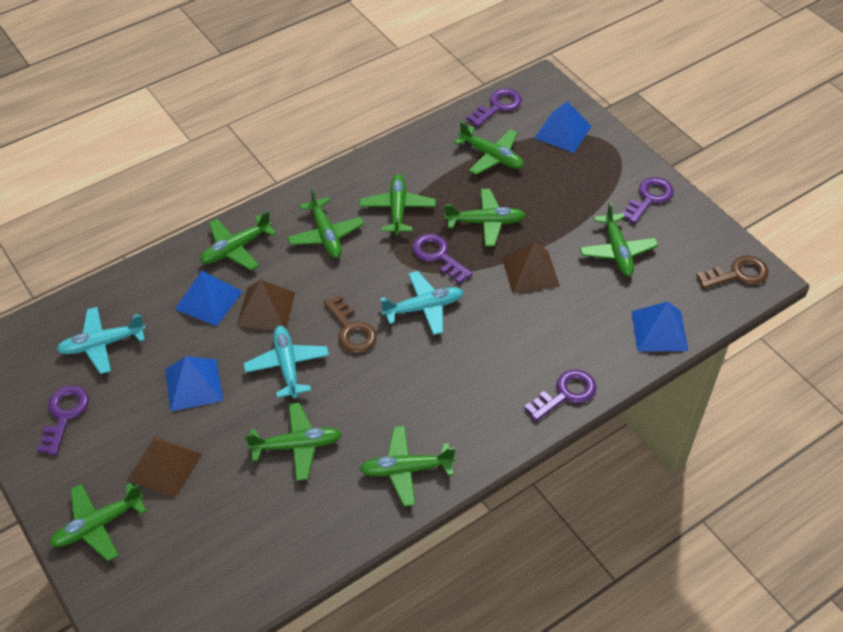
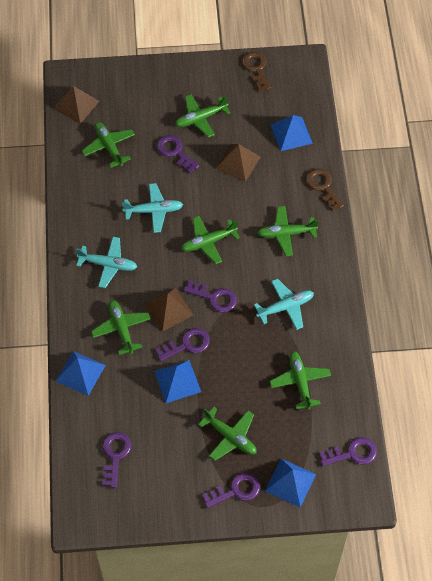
green plane: [50,483,147,561] [200,211,276,270] [245,402,342,481] [287,188,364,258] [360,174,436,235] [360,426,456,506] [444,189,526,247] [454,121,524,175] [580,202,658,276] = 9 -> [82,122,135,168] [91,300,151,355] [175,94,230,137] [181,216,240,264] [198,407,257,461] [257,206,319,256] [270,351,331,410] = 7
purple key: [37,385,89,455] [412,233,473,284] [466,88,522,127] [524,370,596,421] [622,177,674,224] = 5 -> [102,432,131,488] [155,328,210,361] [157,135,199,173] [184,280,237,313] [202,473,260,508] [319,437,377,466] = 6

